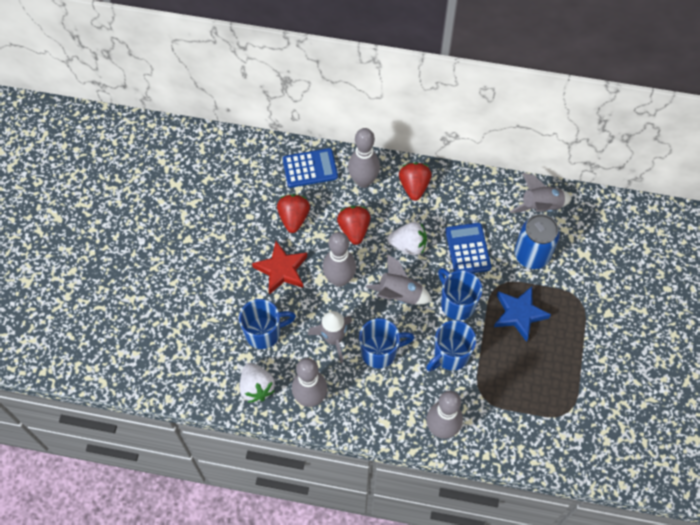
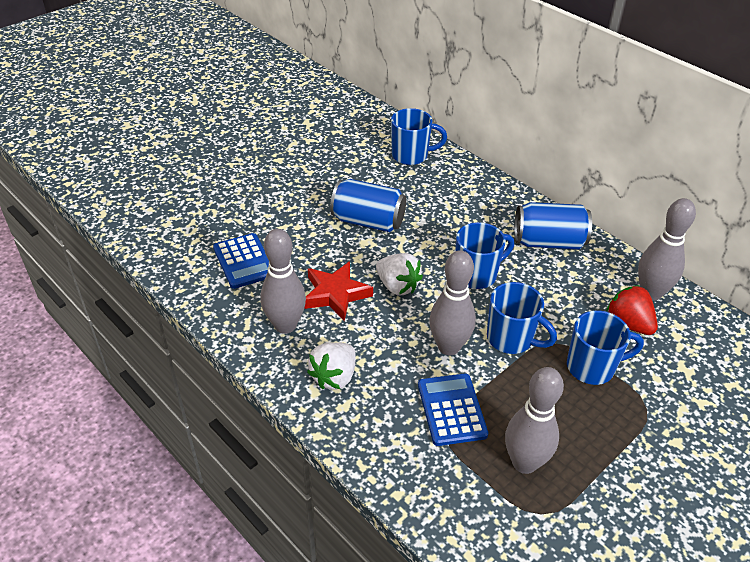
blue can: [515,214,560,269] = 1 -> [330,179,406,232] [514,202,592,249] = 2
blue star: [494,286,551,342] = 1 -> none = 0
grey rocket: [308,311,352,363] [366,254,432,305] [510,173,572,213] = 3 -> none = 0
red strawberry: [277,194,310,233] [337,206,370,245] [399,162,432,201] = 3 -> [606,285,658,335] = 1

